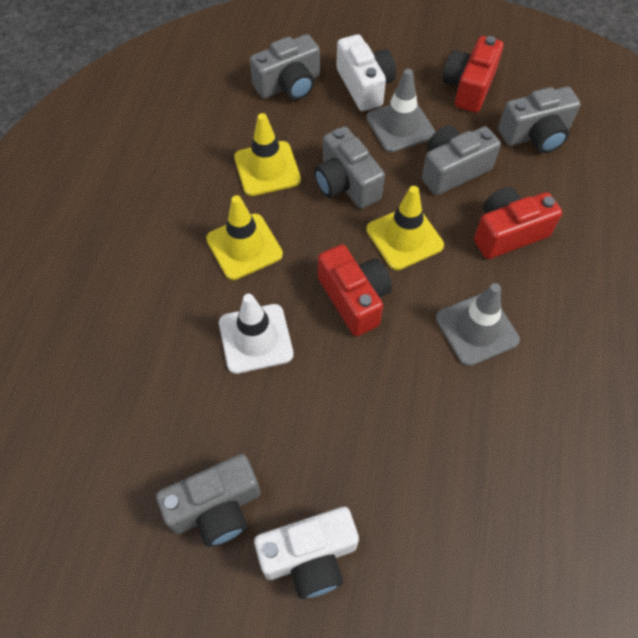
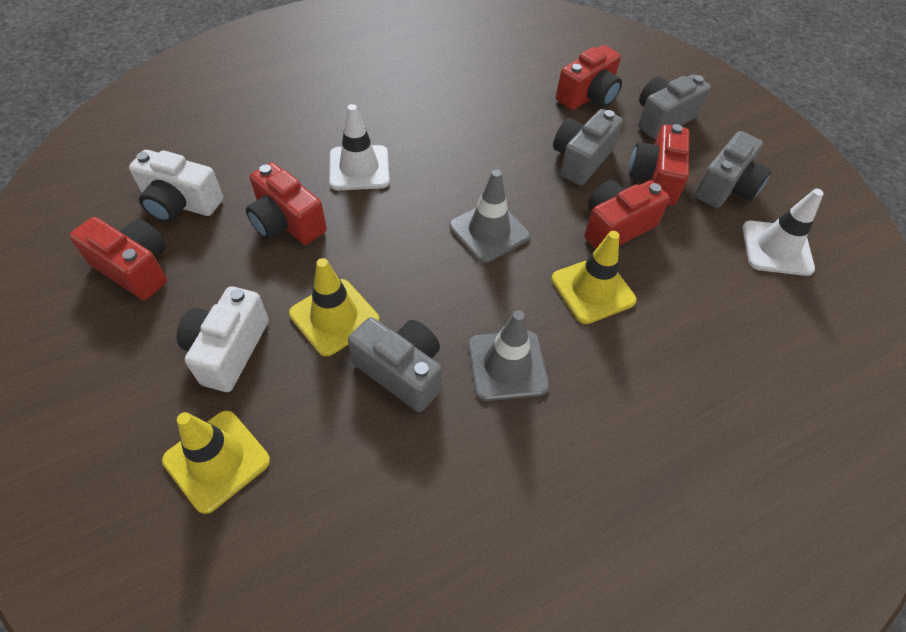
grey camera: [156,454,261,547] [250,34,320,100] [314,126,385,209] [422,125,501,195] [498,87,581,153] = 5 -> [348,317,442,412] [553,109,623,185] [638,74,711,139] [695,131,771,208] = 4
red camera: [318,244,392,336] [443,36,503,113] [474,187,562,259] = 3 -> [69,217,167,300] [246,162,327,245] [556,45,622,110] [584,180,670,249] [629,124,689,205] = 5
white traffic cone: [219,294,294,374] = 1 -> [329,104,390,190] [742,189,824,276] = 2

